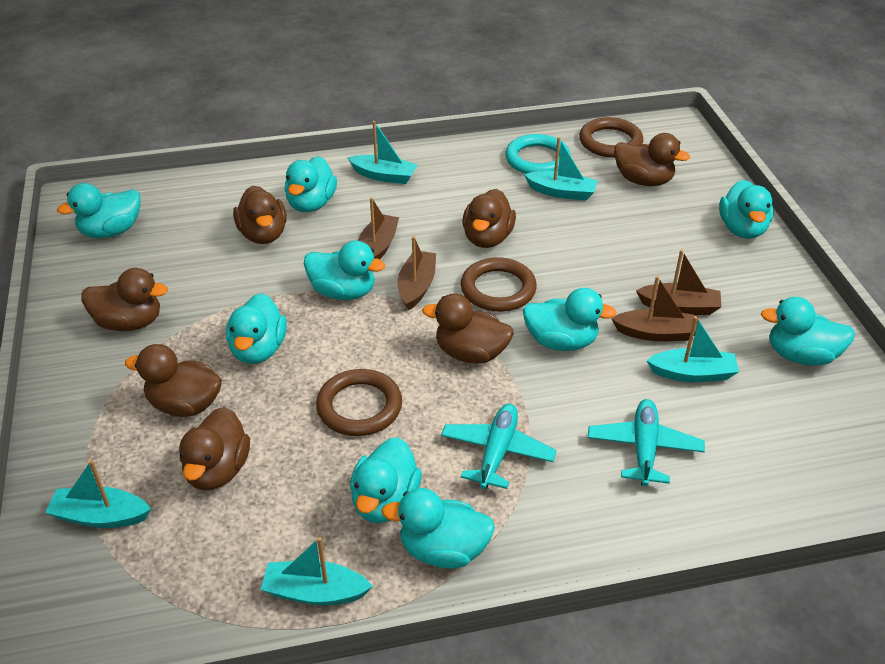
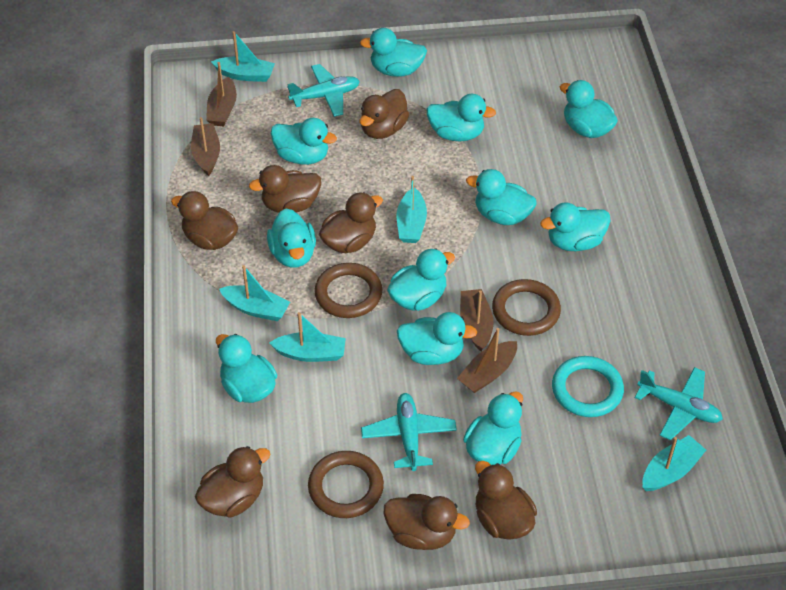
turquoise duck: [57,183,141,238] [226,293,287,364] [284,156,337,212] [304,240,385,300] [350,437,422,523] [381,488,495,569] [523,288,617,351] [719,180,774,239] [761,297,855,366] = 9 -> [216,334,277,403] [267,208,316,268] [271,118,337,165] [360,28,427,77] [387,249,455,311] [397,312,477,365] [426,94,496,141] [463,391,523,465] [466,169,537,225] [540,202,610,251] [560,80,618,138] = 11
turquoise plane: [441,404,557,489] [588,399,705,486] = 2 -> [287,64,360,117] [361,393,457,471] [635,367,723,440] = 3

